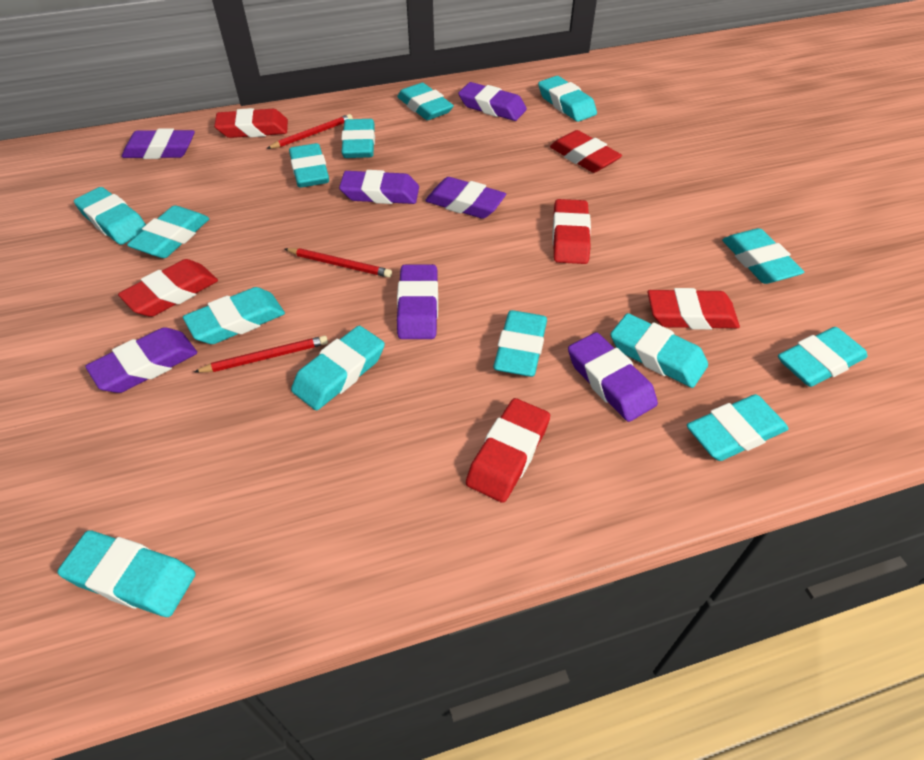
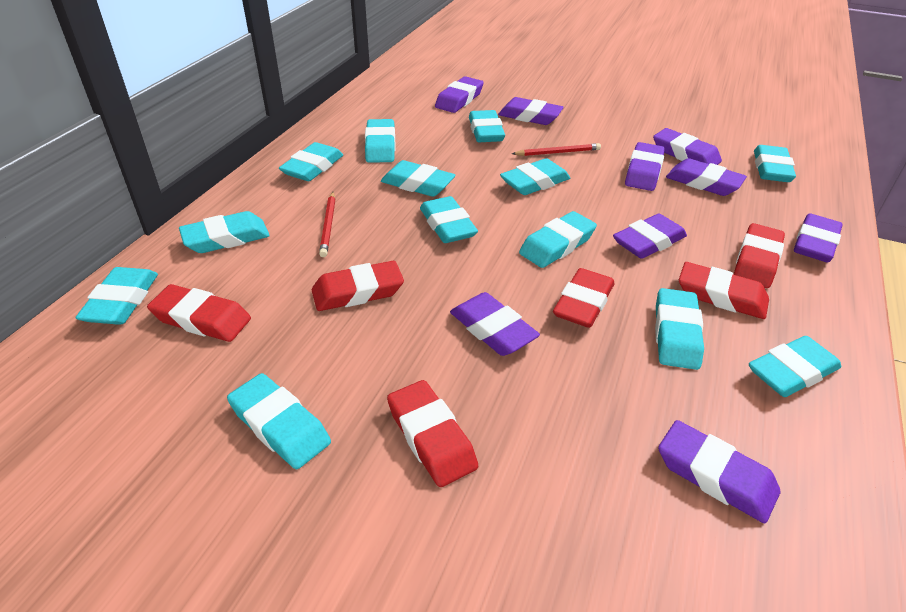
purple eraser: [85,327,197,393] [122,128,195,159] [339,170,419,204] [397,264,438,339] [425,177,506,219] [458,82,527,121] [568,332,658,422] = 7 -> [435,76,484,113] [450,292,540,356] [498,97,564,125] [613,214,687,259] [625,142,665,191] [653,128,722,165] [658,420,780,523] [666,158,747,196] [794,213,843,262] = 9
red pencil: [194,336,328,373] [267,114,353,149] [285,248,392,278] = 3 -> [319,192,335,257] [512,143,601,156] = 2
turquoise eraser: [57,530,196,617] [74,187,146,245] [127,205,209,258] [183,287,285,344] [289,143,329,188] [291,326,385,411] [341,119,375,158] [397,83,454,120] [493,310,547,377] [538,76,597,122] [610,313,708,388] [687,394,789,461] [722,228,804,284] [778,327,868,387] = 14 -> [75,267,158,325] [179,211,270,253] [227,373,331,469] [279,142,343,181] [365,119,395,163] [381,160,456,197] [420,196,478,243] [469,110,505,142] [500,158,570,195] [519,211,597,268] [655,288,704,370] [749,336,841,397] [754,145,796,182] = 13

